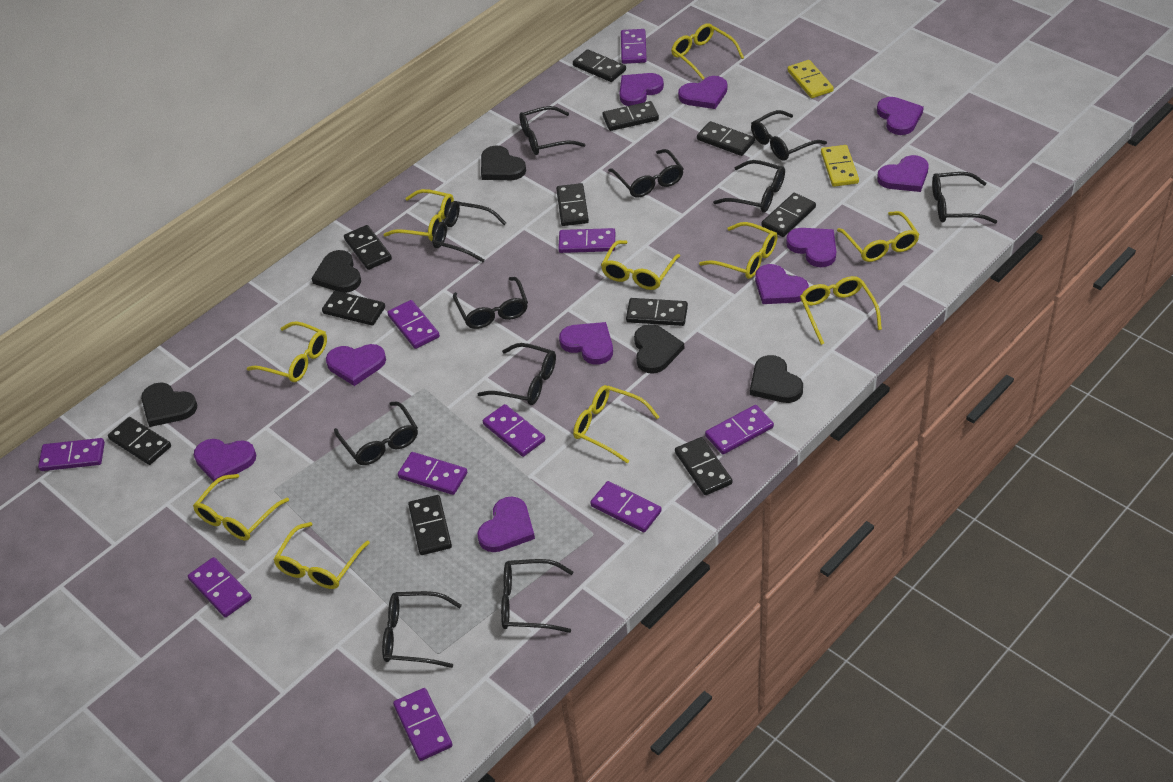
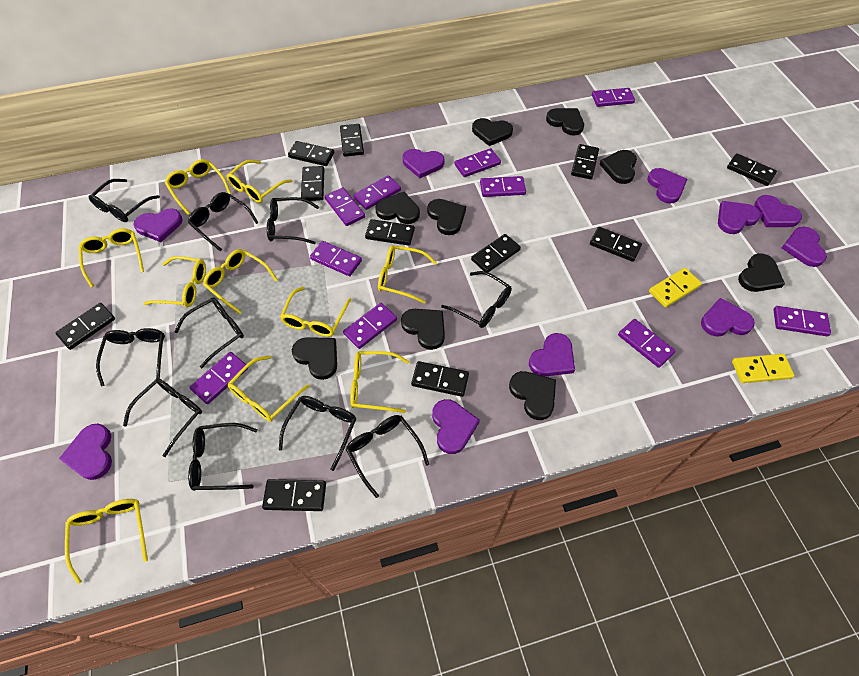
black glasses: [334,402,418,465] [382,591,462,668] [432,201,506,263] [453,277,528,329] [478,343,556,405] [501,559,574,633] [519,106,586,155] [608,149,684,197] [713,160,785,212] [751,110,827,161] [932,172,997,224] = 11 -> [88,179,160,222] [96,328,165,387] [123,378,202,457] [174,297,244,368] [188,192,258,252] [188,423,258,491] [267,197,319,244] [279,396,356,471] [346,415,429,498] [441,271,512,328] = 10
black heart: [141,383,197,427] [312,250,361,293] [481,145,526,180] [634,324,684,374] [750,355,803,403] = 5 -> [292,337,337,380] [375,192,420,224] [401,309,445,350] [427,199,466,235] [472,118,513,146] [509,371,556,420] [546,108,584,136] [600,150,637,184] [738,253,785,292] = 9

